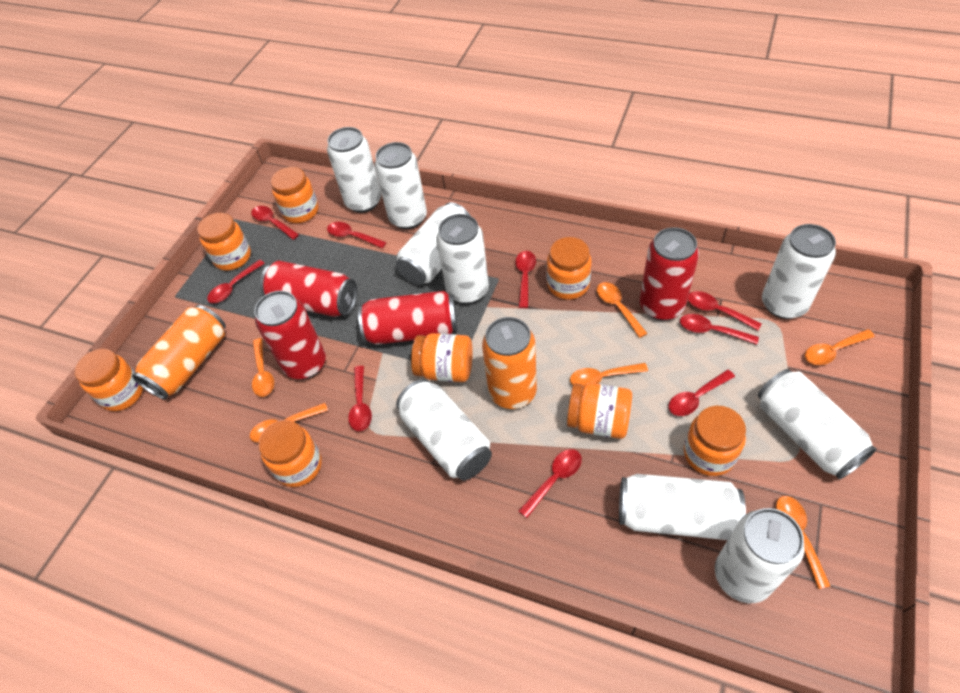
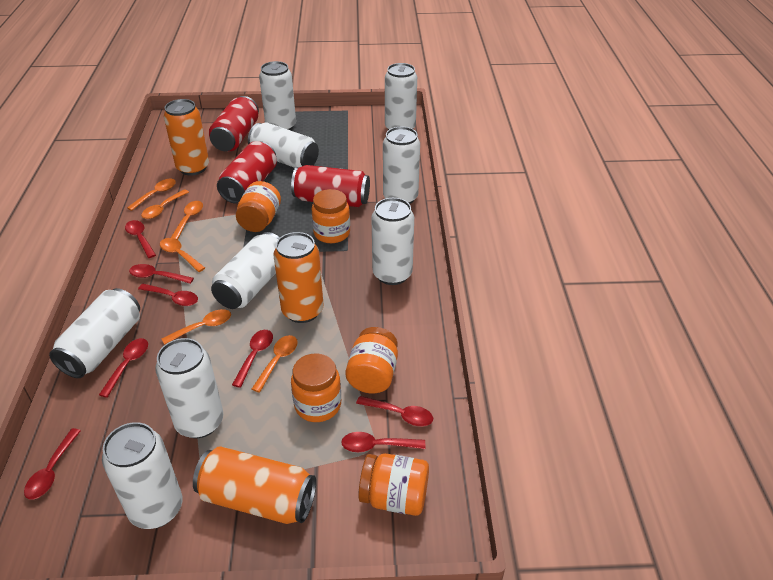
orange can: [132,305,226,400] [482,317,537,409] = 2 -> [164,99,209,176] [193,446,316,524] [273,232,323,323] = 3
orange jar: [75,349,143,411] [197,213,251,270] [258,420,322,487] [271,167,318,223] [411,333,473,382] [547,237,592,300] [567,383,632,439] [684,406,746,476] = 8 -> [236,181,281,232] [291,353,341,422] [312,189,350,243] [345,327,398,394] [358,453,429,516] = 5
red can: [254,291,326,379] [260,261,357,317] [358,291,457,345] [640,227,699,321] = 4 -> [209,96,259,151] [217,141,277,203] [291,165,370,207] = 3
red spoon: [207,259,265,303] [251,206,299,240] [327,222,387,248] [348,366,372,431] [515,251,536,308] [519,449,582,518] [669,370,735,416] [680,314,759,345] [688,291,762,331] = 9 -> [24,428,81,500] [99,338,148,398] [125,220,156,258] [129,264,194,284] [138,284,198,306] [232,330,273,388] [341,432,425,452] [356,396,433,426] = 8

